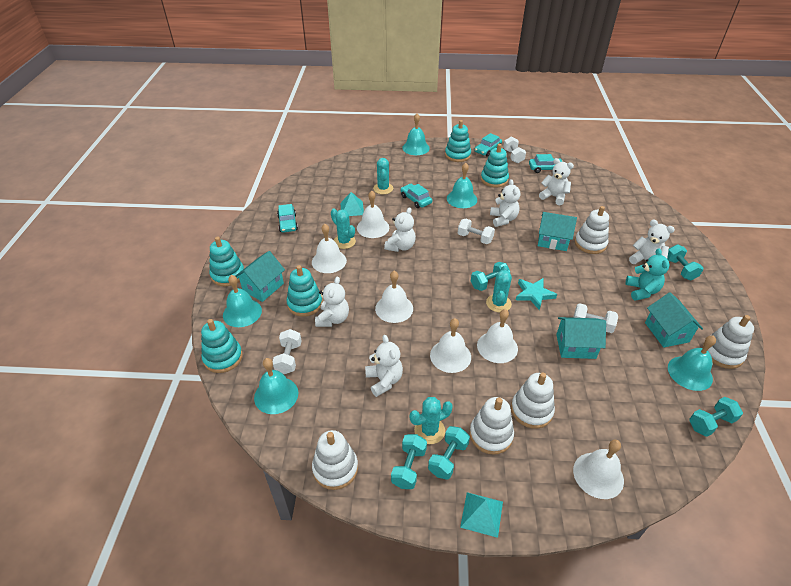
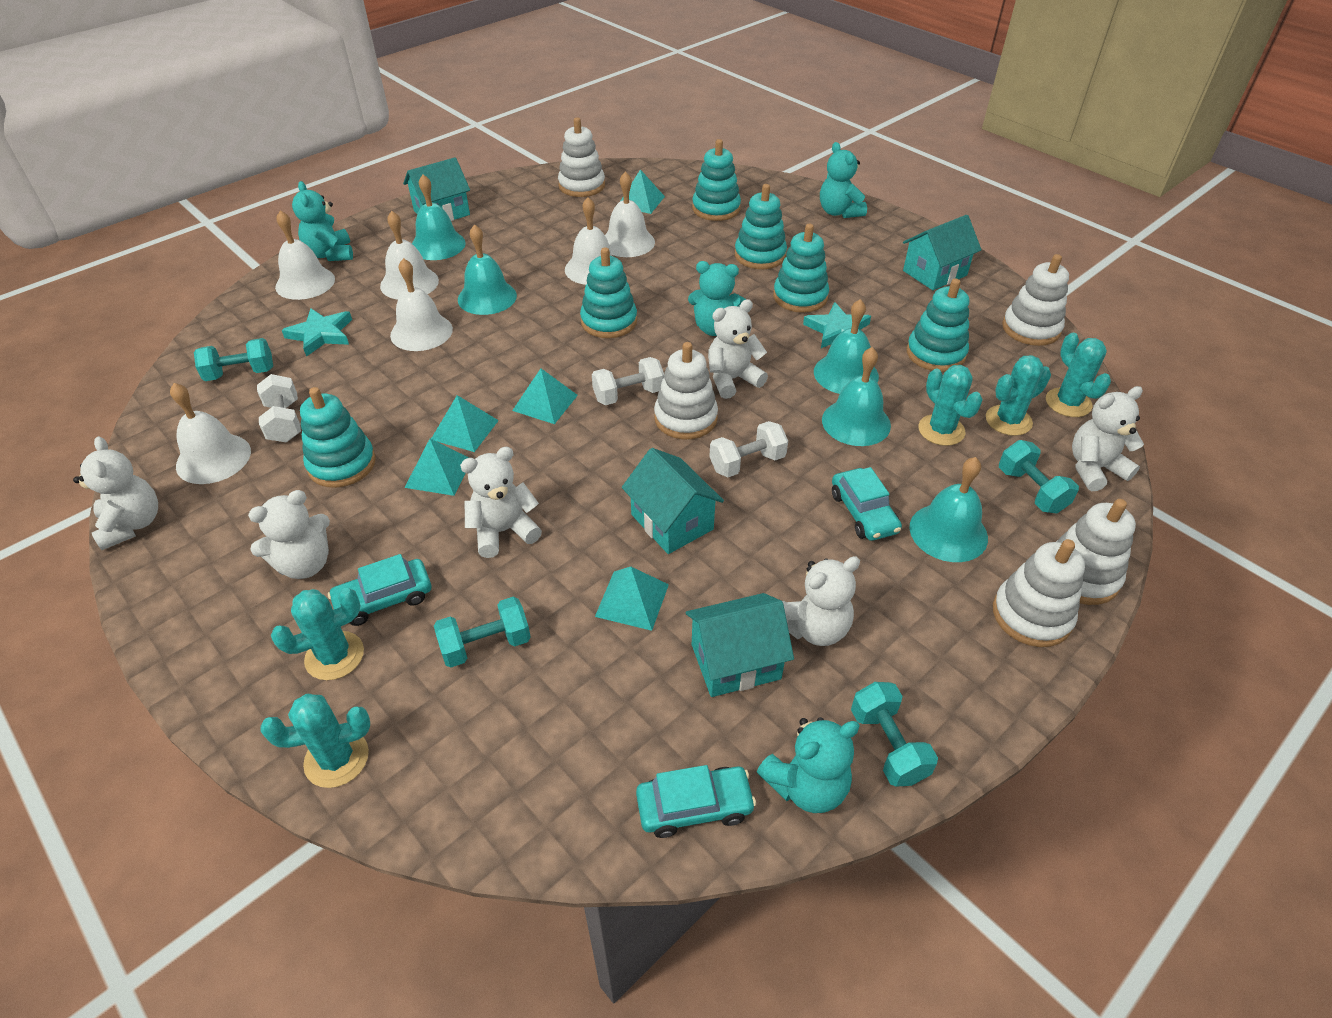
turquoise cactus: [331,208,356,249] [373,158,393,194] [410,397,453,444] [486,266,512,313] = 4 -> [261,694,370,788] [271,588,364,680] [918,365,983,446] [986,355,1051,436] [1046,333,1111,417] = 5
turquoise car: [277,204,298,233] [401,184,432,208] [475,133,502,157] [529,154,563,173] = 4 -> [328,554,431,626] [636,765,756,838] [832,467,902,541] = 3
turquoise dumbbell: [391,434,427,489] [428,426,470,480] [471,262,510,291] [667,244,703,280] [689,397,743,437] = 5 -> [194,338,273,381] [434,597,531,668] [851,682,938,787] [999,440,1079,513] = 4
turquoise pyramid: [341,192,364,216] [460,492,503,538] = 2 -> [405,439,469,496] [431,395,499,452] [512,368,578,424] [595,567,669,631] [621,170,665,214] = 5
turquoise stacking toy: [201,319,243,373] [210,237,244,286] [286,265,323,317] [445,120,471,162] [481,144,509,187] = 5 -> [300,387,376,488] [580,247,637,338] [692,139,741,221] [735,184,787,269] [773,224,829,313] [907,279,969,372] = 6
turquoise star: [516,278,557,310] = 1 -> [282,308,352,357] [803,302,871,348] = 2
turquoise teddy bear: [626,248,670,301] = 1 -> [292,181,353,261] [688,261,746,336] [757,717,860,813] [820,142,867,218] = 4
white dumbbell: [273,329,302,374] [458,219,495,244] [503,136,526,163] [573,303,618,333] = 4 -> [257,374,301,442] [592,357,664,405] [709,421,788,477] = 3

